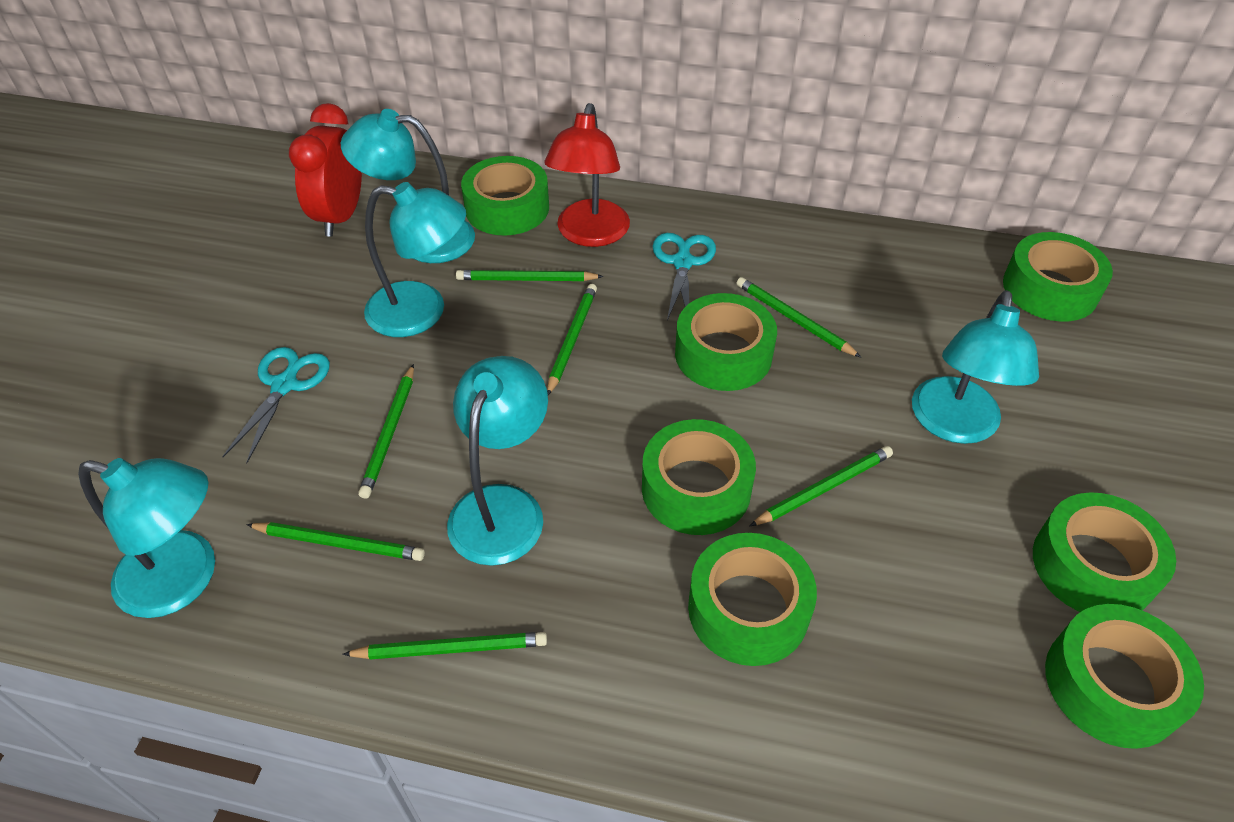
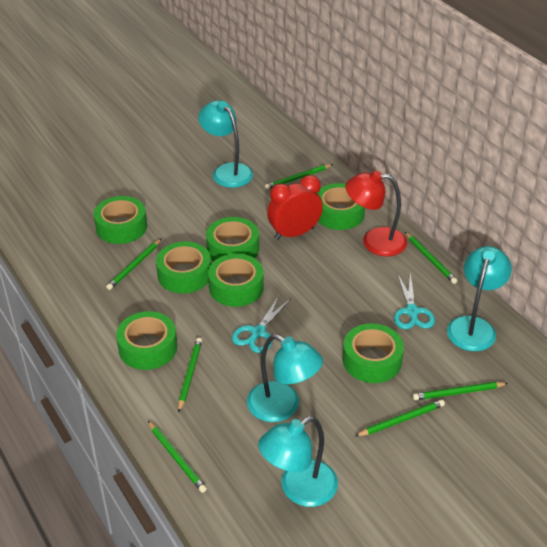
turquoise lamp: [78,458,215,618] [340,109,475,263] [364,182,466,337] [447,356,548,566] [912,290,1039,444] = 5 -> [198,100,253,188] [247,334,323,422] [258,416,338,507] [447,246,512,351] = 4

